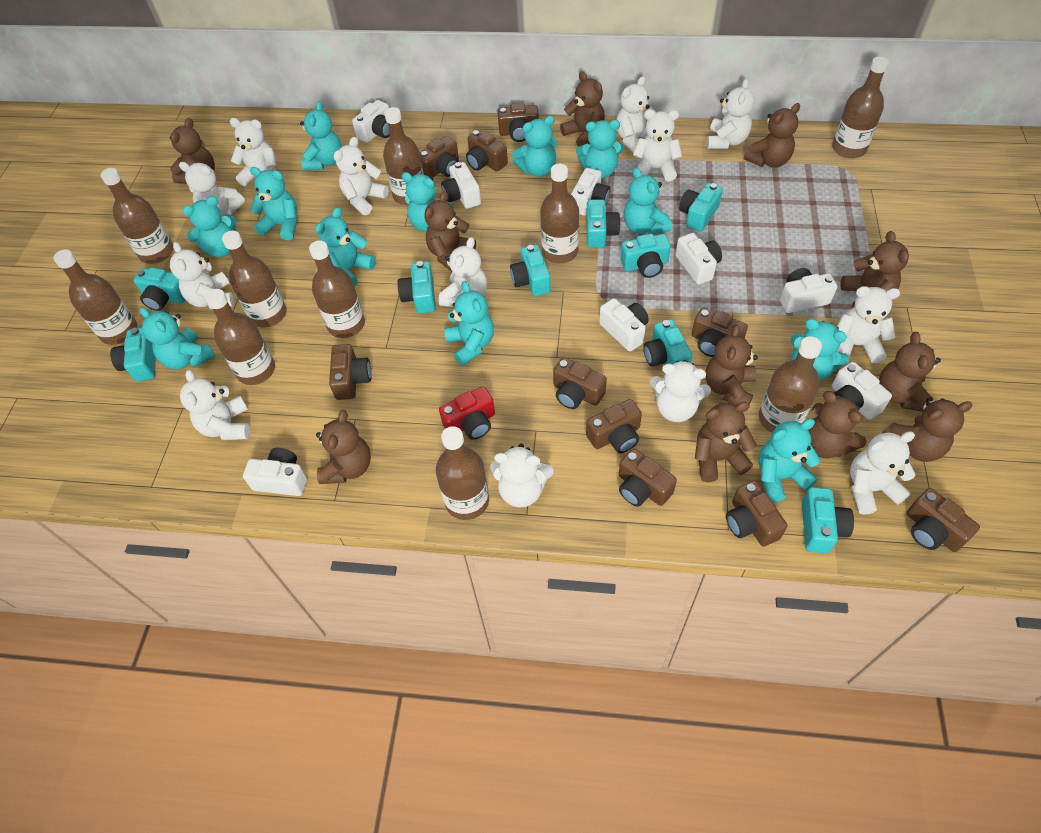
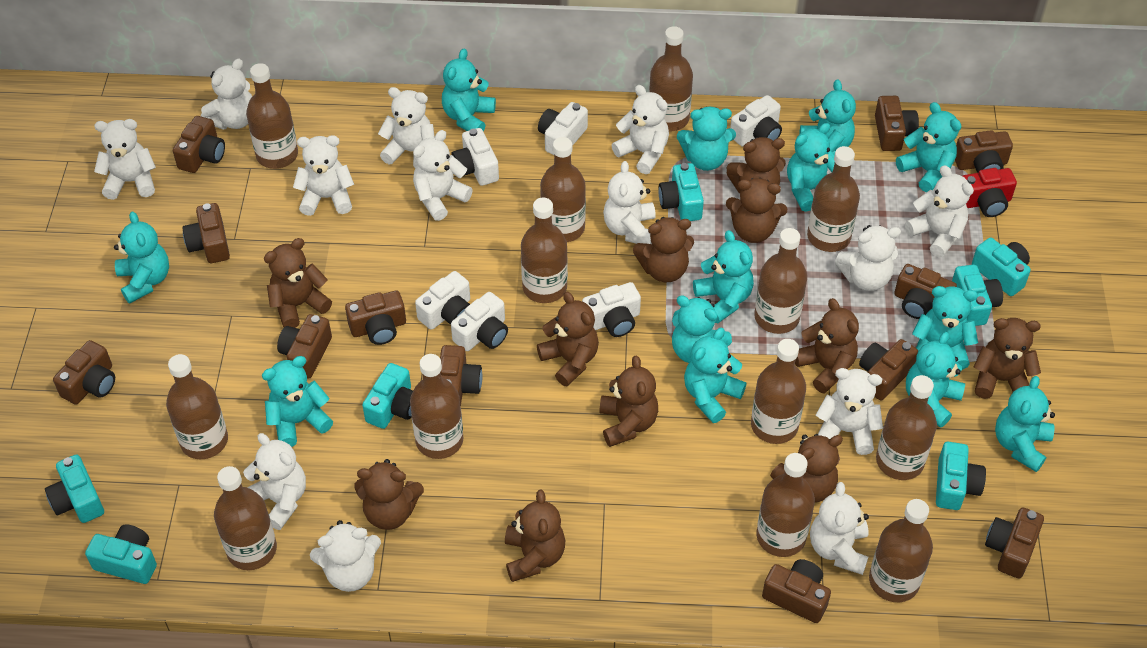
brown bottle: [54,249,137,345] [101,168,174,264] [205,289,275,385] [222,231,286,328] [309,240,365,338] [383,107,424,205] [436,426,489,520] [540,164,579,263] [759,337,822,433] [832,57,889,158] = 10 -> [166,354,228,459] [214,466,277,570] [246,63,298,169] [410,354,463,459] [521,198,568,303] [540,137,586,242] [649,26,693,131] [751,339,806,444] [754,228,807,334] [757,453,815,557] [807,146,860,252] [869,499,933,602] [876,375,937,480] = 13
brown camera: [329,344,372,400] [419,136,459,178] [466,130,508,171] [497,103,539,142] [553,357,607,409] [586,399,642,453] [619,448,677,507] [692,307,748,357] [726,480,787,547] [906,488,980,552] = 10 -> [53,340,115,405] [173,116,225,173] [183,203,230,263] [277,314,332,378] [345,291,406,345] [440,345,482,406] [762,559,831,623] [859,339,918,400] [875,96,919,151] [894,264,957,319] [955,130,1013,173] [985,507,1044,578] = 12
turquoise camera: [110,327,156,382] [134,268,185,311] [398,261,436,313] [510,245,551,296] [586,199,621,248] [620,234,671,278] [643,319,692,367] [679,183,723,232] [802,487,854,553] = 9 -> [45,454,104,523] [85,524,157,584] [362,363,413,429] [658,163,704,221] [936,442,986,510] [952,265,1003,326] [972,238,1031,296] = 7
turquoise teddy bear: [140,307,215,369] [182,196,237,257] [250,167,297,240] [300,101,341,171] [315,207,376,287] [402,172,456,232] [444,281,494,366] [512,116,557,177] [576,120,624,179] [624,167,672,235] [758,419,821,502] [791,319,849,381] = 12 -> [114,211,169,304] [262,356,333,447] [442,48,496,132] [672,295,732,363] [677,107,736,171] [684,328,746,423] [693,230,754,323] [787,123,835,212] [799,80,856,155] [896,102,961,192] [906,332,965,428] [912,286,978,370] [995,376,1055,472] = 13
white camera: [243,448,307,496] [352,100,390,143] [441,162,481,209] [571,168,610,216] [599,299,649,352] [675,233,722,285] [780,268,837,313] [832,362,892,420] = 8 -> [415,271,470,330] [451,128,499,186] [451,292,508,351] [538,102,588,155] [582,282,641,337] [730,95,782,147] = 6

